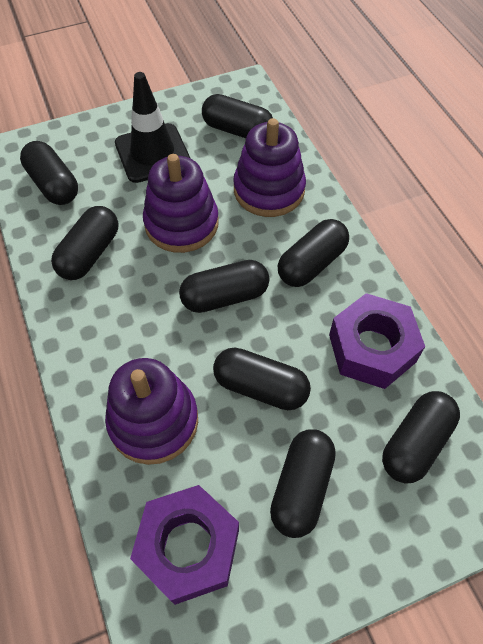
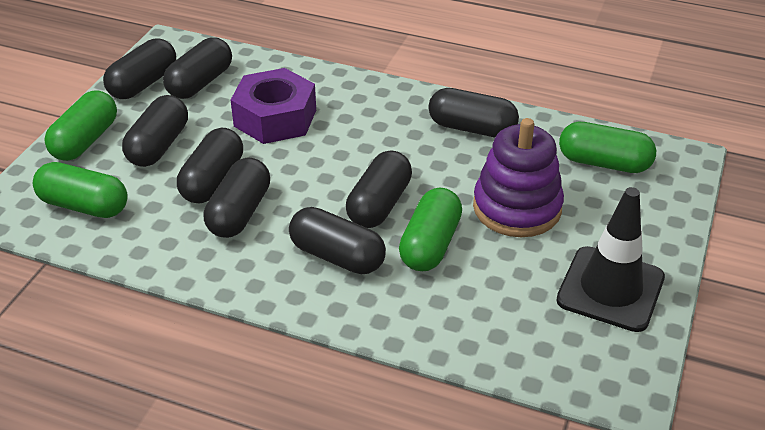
green capsule: none = 0 -> [33,162,128,218] [44,90,117,161] [399,188,462,271] [559,122,656,173] = 4
purple nut: [130,485,239,605] [329,293,425,389] = 2 -> [231,68,316,144] = 1
purple stacking toy: [105,358,198,465] [143,154,219,253] [233,118,306,217] = 3 -> [473,118,564,237] = 1

